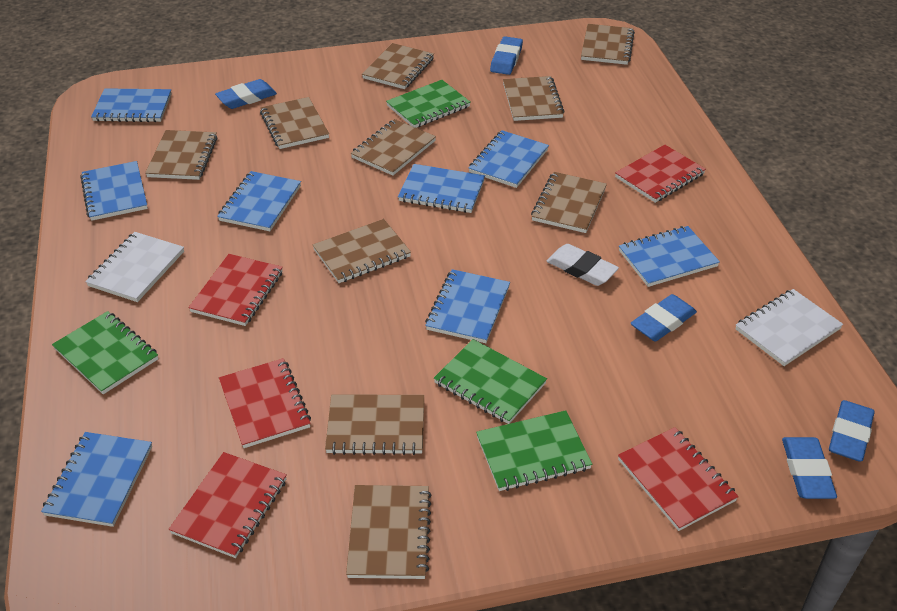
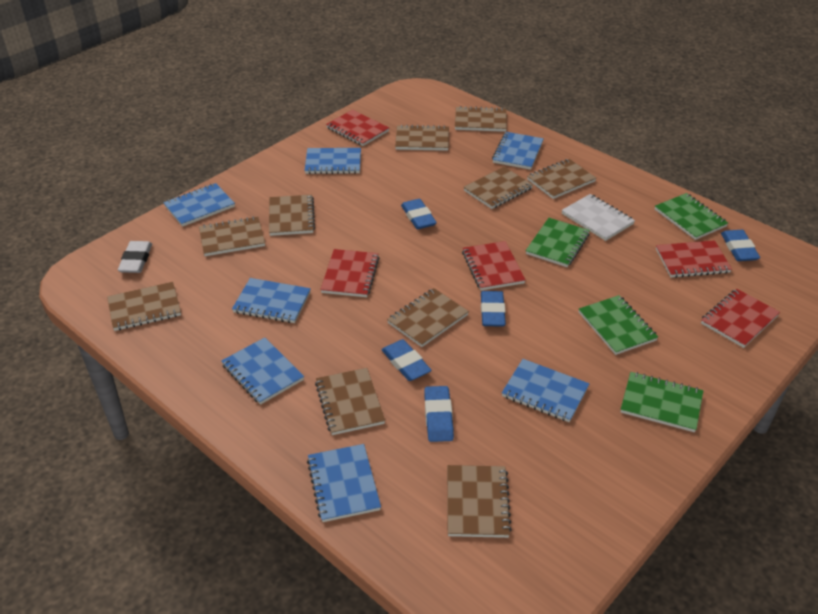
blue notebook: [41,432,152,527] [80,161,148,221] [91,88,172,122] [217,171,301,231] [398,164,485,213] [425,269,510,343] [469,130,549,188] [619,226,720,287] = 8 -> [163,183,235,227] [221,337,304,405] [232,278,311,323] [304,148,361,174] [307,444,381,522] [492,132,544,170] [502,359,589,422] = 7
white notebook: [85,232,184,302] [735,289,843,366] = 2 -> [561,194,635,241] = 1

